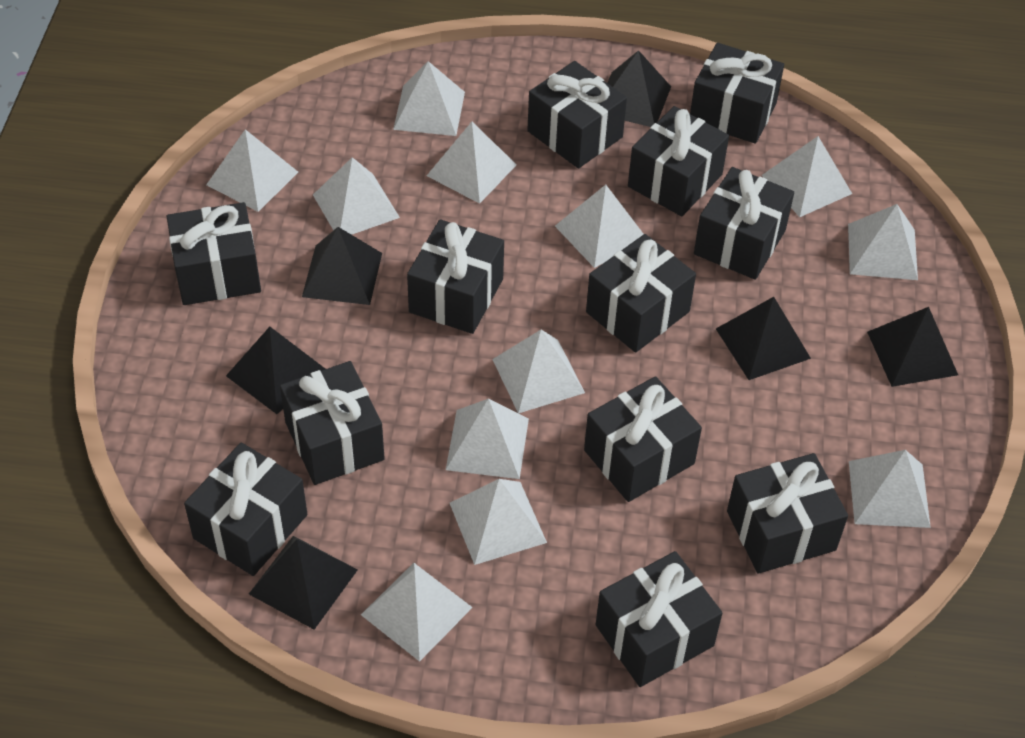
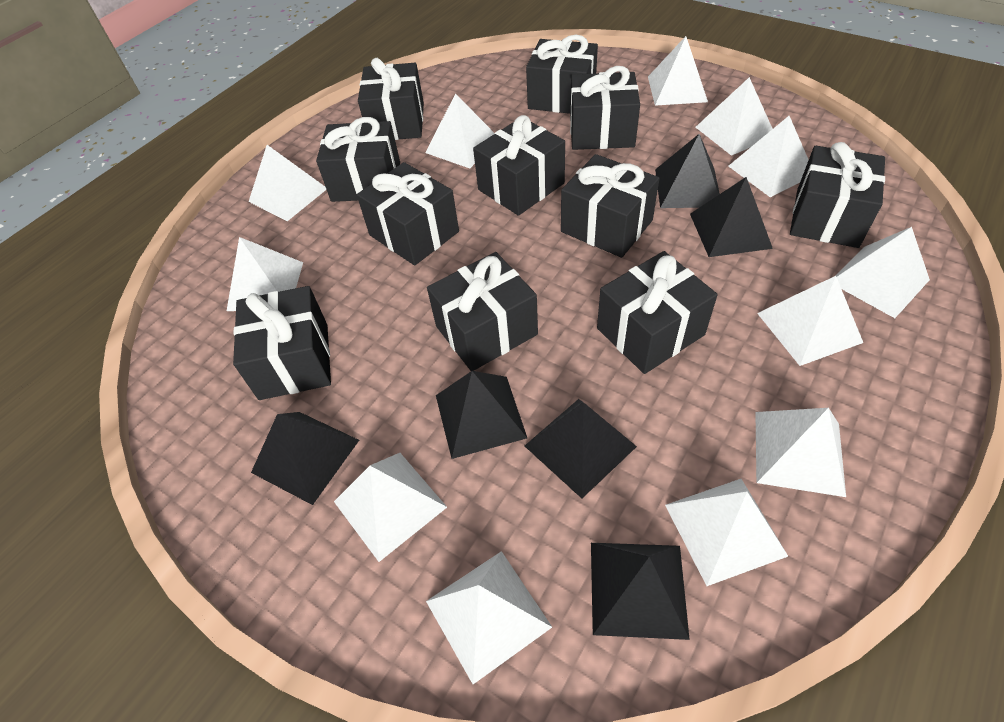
black gift: [167,202,261,305] [184,443,307,576] [280,361,385,485] [407,219,504,334] [527,61,627,169] [584,376,702,502] [586,234,696,353] [596,551,722,687] [628,106,729,216] [690,43,784,144] [694,167,794,280] [727,453,848,574] = 12 -> [233,286,331,400] [316,117,400,202] [357,162,459,266] [358,58,424,140] [427,252,538,371] [473,115,565,216] [526,35,598,114] [561,154,660,258] [570,66,640,150] [597,251,718,374] [790,142,885,248] = 11

